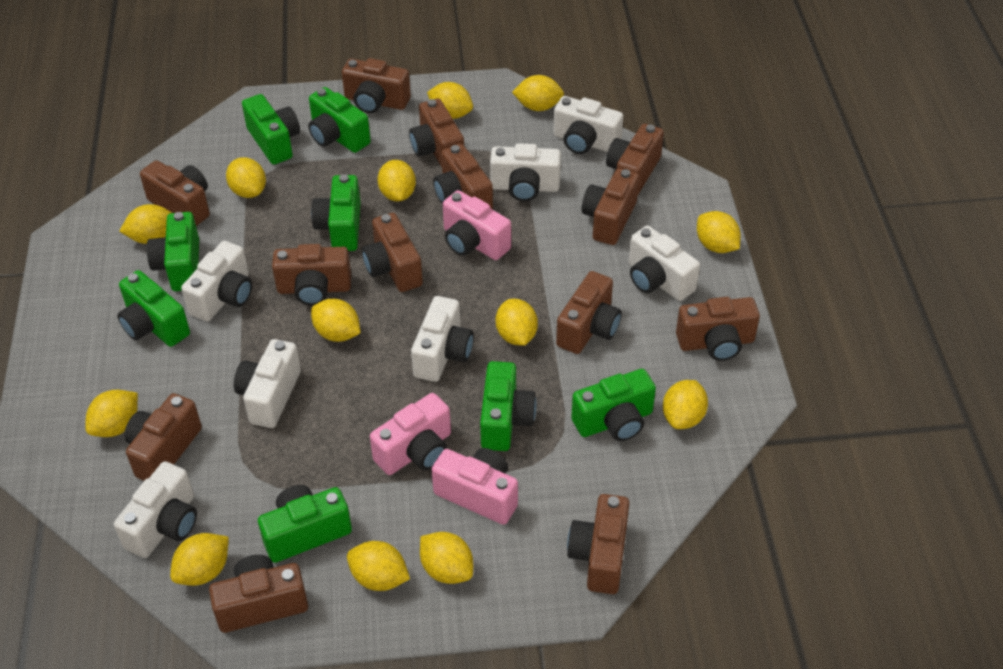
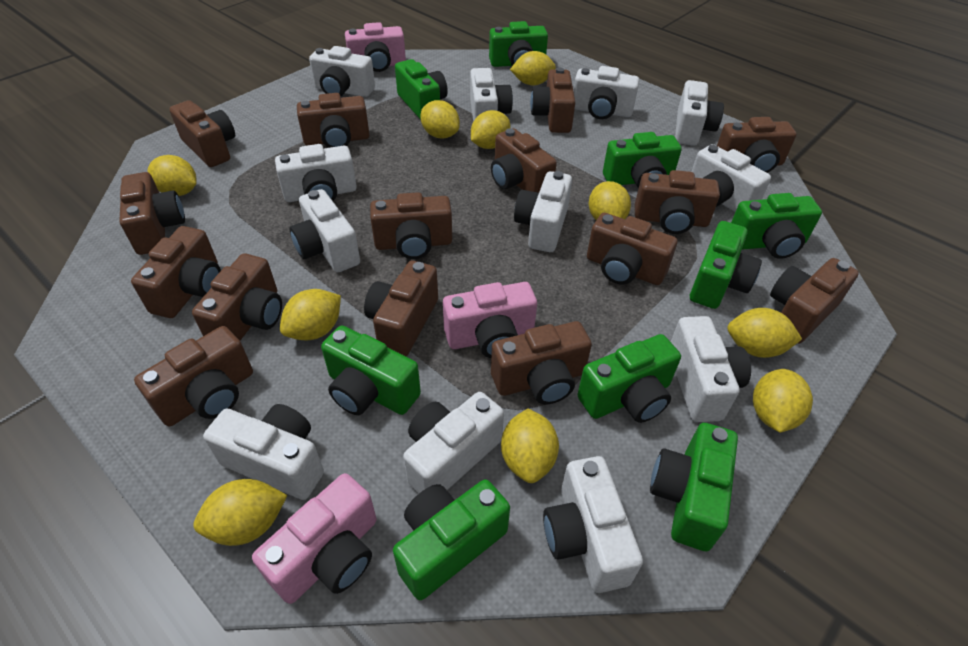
brown camera: [124,393,202,481] [140,160,210,226] [209,555,308,633] [272,244,351,305] [342,58,411,113] [362,213,423,292] [409,99,464,167] [433,144,493,210] [556,271,622,354] [567,494,629,594] [582,168,639,245] [606,124,664,194] [676,297,760,361] = 13 -> [119,172,185,255] [131,226,221,318] [134,326,253,426] [169,100,235,167] [192,253,282,341] [297,93,370,148] [364,261,438,357] [370,192,452,259] [491,128,557,193] [491,321,592,404] [530,67,575,133] [587,213,677,285] [635,170,720,234] [717,117,796,173] [770,258,859,344] = 15
green camera: [117,270,190,347] [147,212,199,291] [242,94,300,165] [258,485,352,563] [308,87,371,153] [311,174,361,251] [480,361,537,451] [571,369,656,441] = 8 -> [321,326,421,415] [393,479,510,600] [395,59,448,120] [489,21,548,67] [578,334,681,423] [603,132,682,188] [650,423,738,551] [690,221,762,309] [731,193,822,259] = 9
white camera: [114,461,197,558] [181,241,252,322] [234,339,301,428] [411,296,474,382] [490,143,561,201] [553,96,623,154] [628,226,700,301] = 7 -> [203,404,324,500] [275,144,357,202] [289,189,360,272] [309,46,375,97] [403,392,504,494] [470,68,513,121] [514,171,572,252] [543,456,643,593] [574,66,639,119] [671,316,751,422] [675,80,724,146] [692,144,771,212] = 12
yellow lemon: [85,390,138,437] [119,204,172,244] [170,533,229,586] [226,157,266,198] [311,299,361,342] [347,541,410,591] [377,160,416,201] [420,532,473,584] [427,82,473,119] [496,299,538,346] [512,75,564,111] [663,380,708,429] [697,211,741,253] = 13 -> [147,155,197,196] [193,479,288,546] [280,289,341,340] [420,100,460,138] [471,110,510,149] [501,408,559,483] [510,51,556,85] [589,181,631,220] [727,308,802,358] [753,369,813,433] = 10

